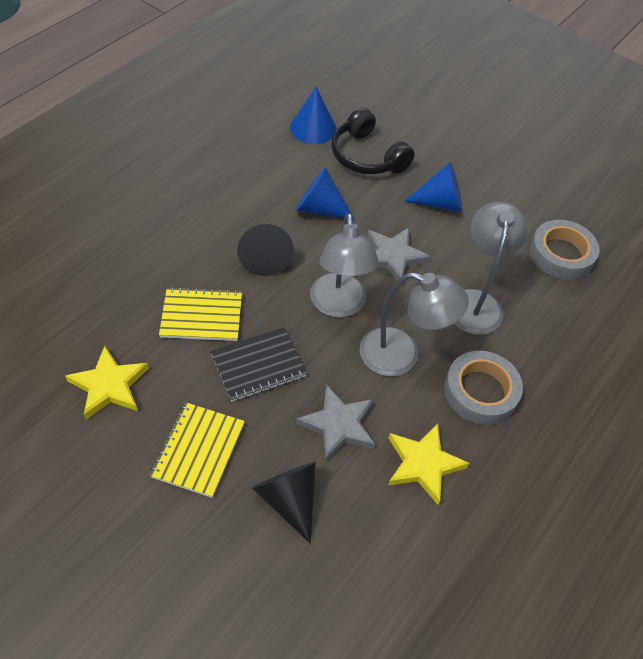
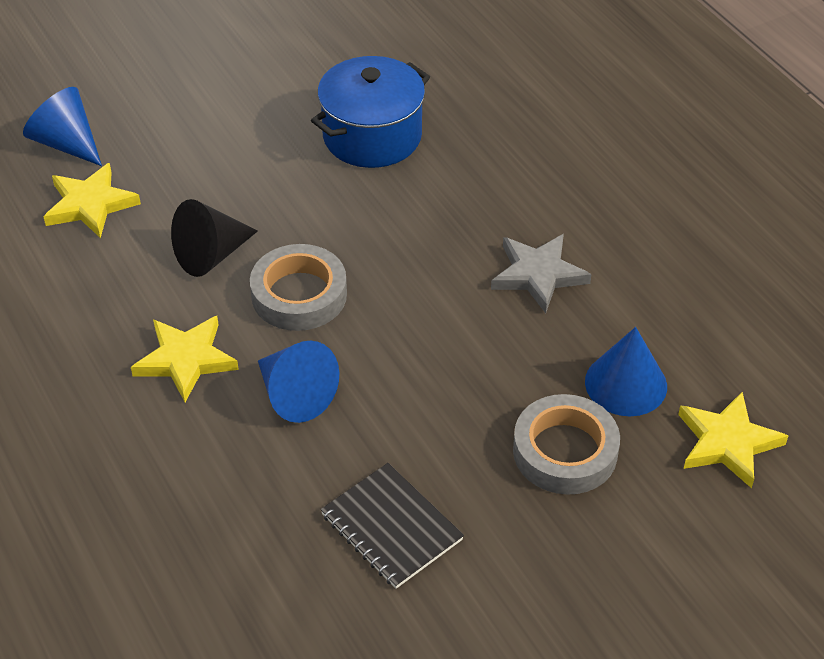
black cone: [237,224,294,276] [252,462,316,544] = 2 -> [171,199,258,277] = 1
black headphones: [332,107,414,174] = 1 -> none = 0
blue pot: none = 0 -> [311,56,430,168] = 1
grey lamp: [310,213,379,318] [359,272,469,376] [454,202,528,335] = 3 -> none = 0
grey star: [296,384,375,462] [367,228,431,281] = 2 -> [491,234,592,313] = 1
yellow notebook: [150,402,245,498] [159,287,242,341] = 2 -> none = 0
yellow star: [65,346,149,420] [388,424,469,505] = 2 -> [43,163,141,238] [131,316,239,402] [678,392,788,488] = 3

